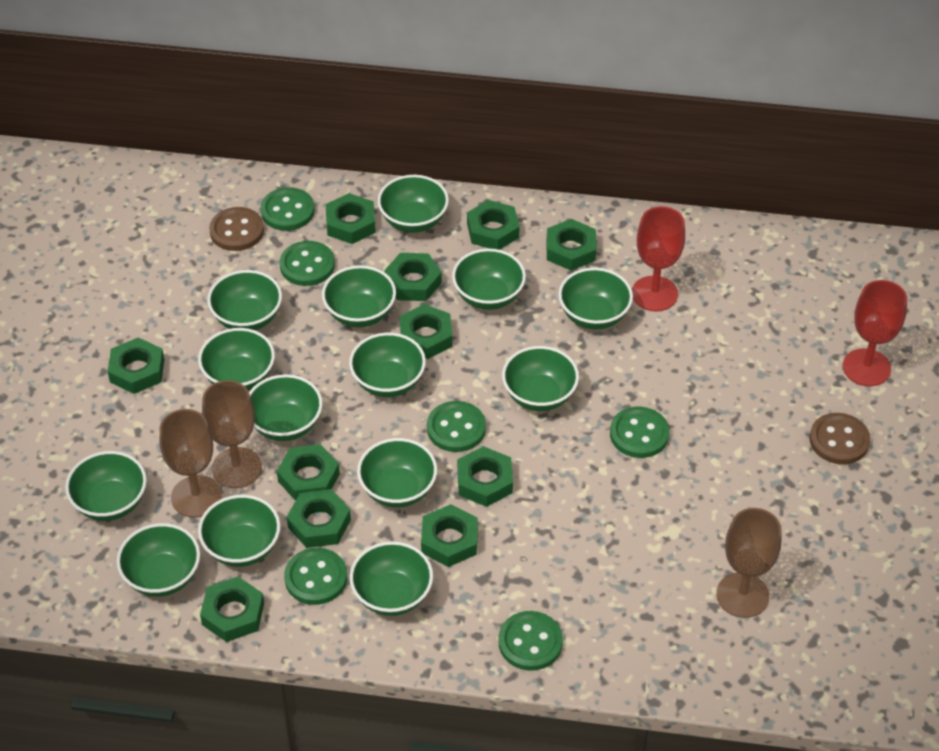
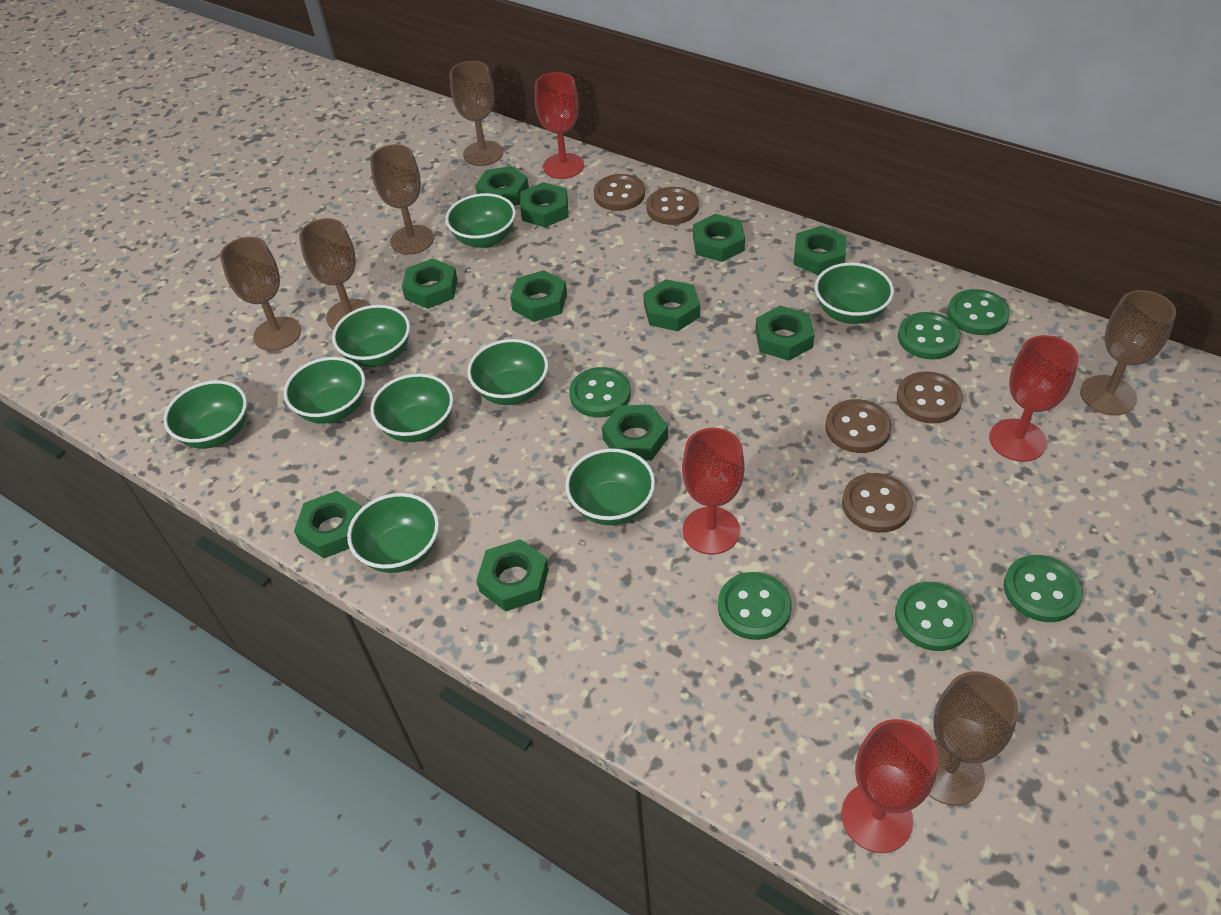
brown button: [209,207,264,251] [809,413,870,464] = 2 -> [594,174,645,211] [646,187,699,225] [825,399,892,453] [842,473,913,533] [897,371,963,424] = 5
brown goblet: [159,409,222,518] [202,380,262,488] [716,508,782,618] = 3 -> [220,237,301,351] [299,218,370,330] [370,144,434,255] [450,61,503,166] [929,671,1018,806] [1080,290,1176,415] = 6
green bowl: [65,451,147,521] [117,523,200,597] [198,328,275,390] [198,495,281,567] [207,270,282,330] [249,374,323,441] [322,265,396,327] [349,332,426,397] [349,541,433,616] [357,438,437,507] [377,175,449,233] [452,249,526,310] [502,346,579,411] [558,267,633,329] = 14 -> [163,380,247,449] [284,357,365,424] [332,305,410,367] [347,493,439,573] [370,374,454,442] [446,193,516,248] [467,339,548,405] [565,448,655,525] [815,262,894,324] = 9
red goblet: [632,206,685,311] [843,280,907,386] = 2 -> [535,72,584,179] [682,428,745,555] [841,719,938,853] [989,335,1079,462] = 4

